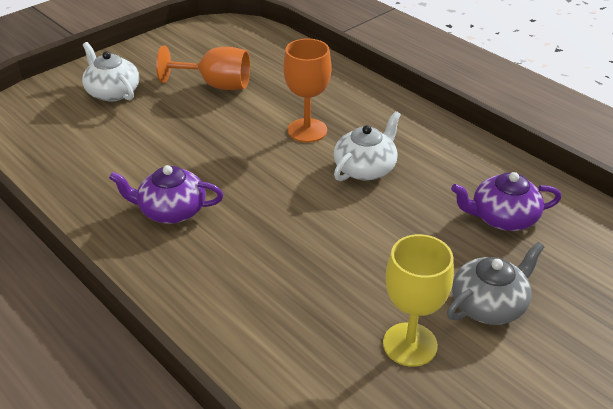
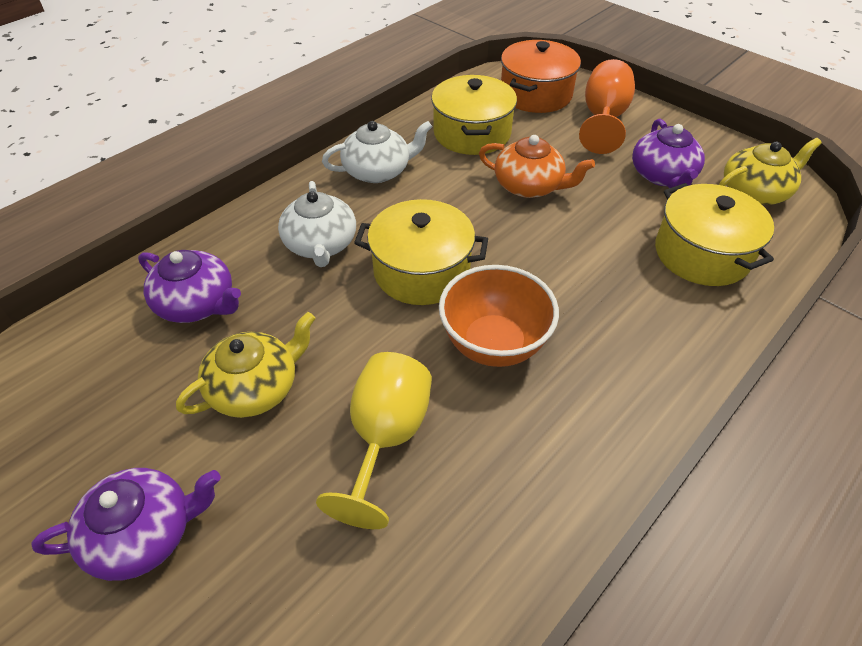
grey teapot: [447,242,544,325] = 1 -> none = 0
orange bowl: none = 0 -> [439,265,559,367] = 1
orange goblet: [156,45,250,90] [283,39,332,142] = 2 -> [579,59,635,154] = 1
orange pot: none = 0 -> [501,40,581,113] = 1
orange teapot: none = 0 -> [479,135,595,198] = 1
purple teapot: [109,165,223,224] [451,172,561,231] = 2 -> [31,468,221,581] [138,250,241,323] [632,119,705,188] = 3
yellow pot: none = 0 -> [354,199,488,305] [431,75,517,155] [655,183,774,286] = 3
yellow teapot: none = 0 -> [176,312,316,418] [719,138,822,205] = 2

